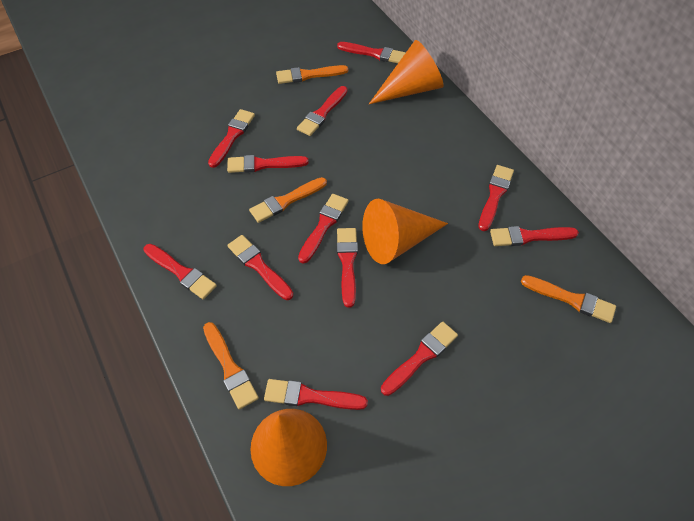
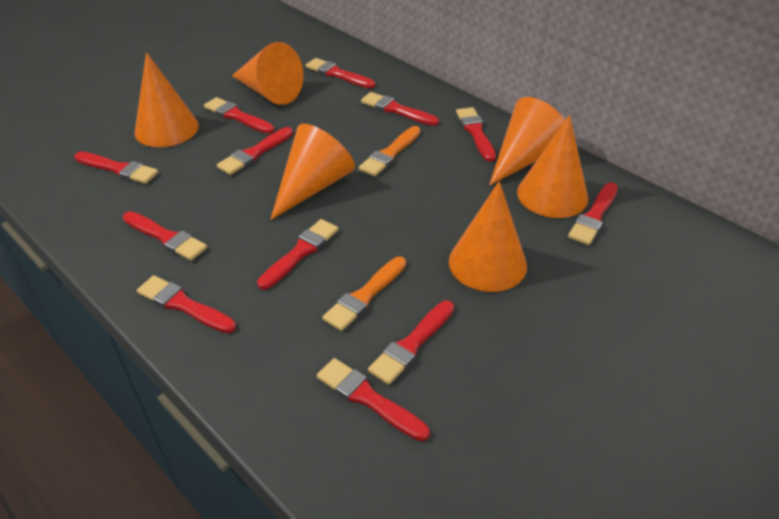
orange brush: [203,322,259,409] [249,177,327,223] [276,65,348,84] [521,275,616,323] = 4 -> [322,257,406,331] [359,126,421,176] = 2
orange cone: [250,409,327,486] [362,199,448,264] [369,40,444,104] = 3 -> [134,52,199,147] [232,42,303,105] [270,124,355,220] [449,181,527,292] [489,97,565,185] [517,115,588,218] = 6

